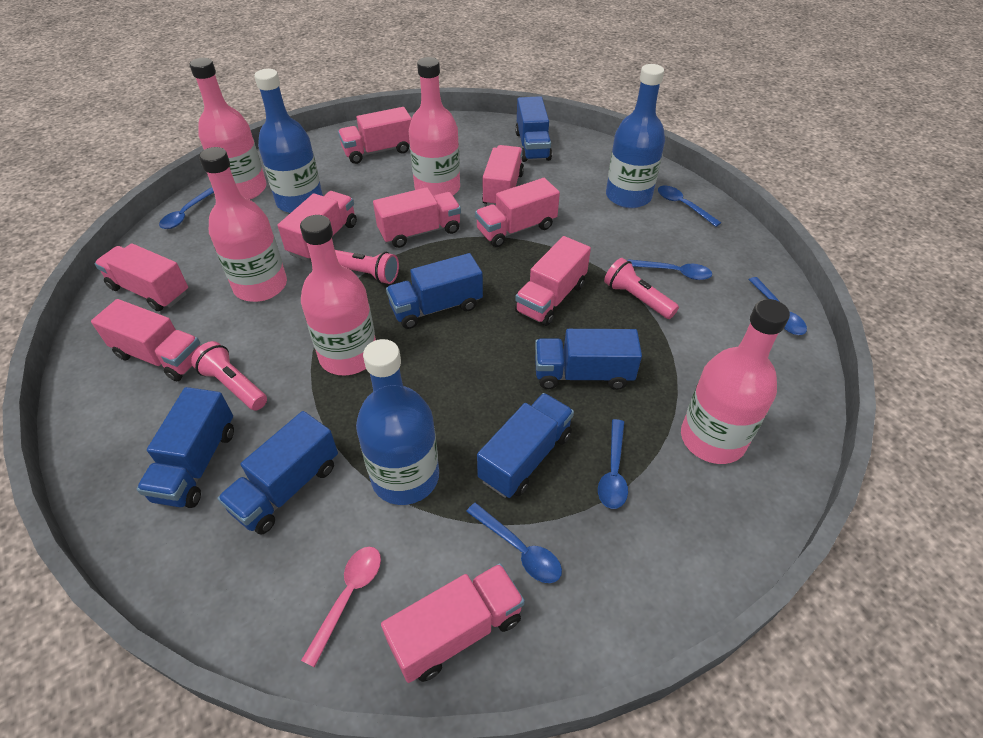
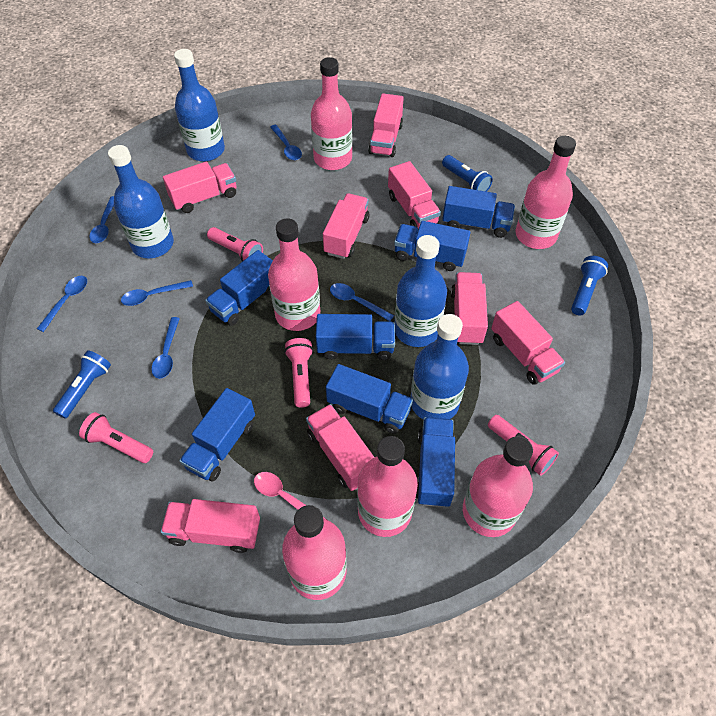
blue bottle: [254,69,323,213] [356,339,439,505] [606,64,665,208] = 3 -> [108,145,174,258] [174,49,225,161] [395,235,447,347] [410,314,469,419] = 4
blue flashlight: none = 0 -> [53,350,111,419] [442,155,493,192] [571,256,608,315] = 3
blue truck: [137,387,234,508] [217,411,338,534] [386,253,483,329] [477,393,574,498] [515,96,552,162] [535,329,642,390] = 6 -> [179,388,255,481] [205,250,273,326] [316,314,395,360] [326,364,413,434] [394,221,471,271] [416,417,455,507] [442,186,515,238] = 7
pink bottle: [190,58,267,200] [199,147,287,302] [300,215,376,375] [409,57,460,196] [681,299,790,464] = 5 -> [268,218,320,331] [282,505,347,600] [311,57,352,170] [357,436,418,537] [463,436,533,537] [515,136,576,249] = 6
pink flashlight: [191,341,267,411] [335,250,399,284] [604,258,679,319] = 3 -> [79,412,153,463] [207,227,263,262] [284,338,313,408] [488,415,559,476] = 4
pink truck: [91,299,200,381] [94,243,188,311] [277,191,357,261] [338,107,412,164] [373,187,461,248] [381,563,525,683] [475,178,560,247] [482,145,524,206] [515,236,591,326] = 9 -> [161,499,260,553] [163,162,237,213] [306,404,375,491] [323,193,369,259] [368,93,404,157] [388,161,441,229] [451,272,488,345] [491,301,565,385] = 8

